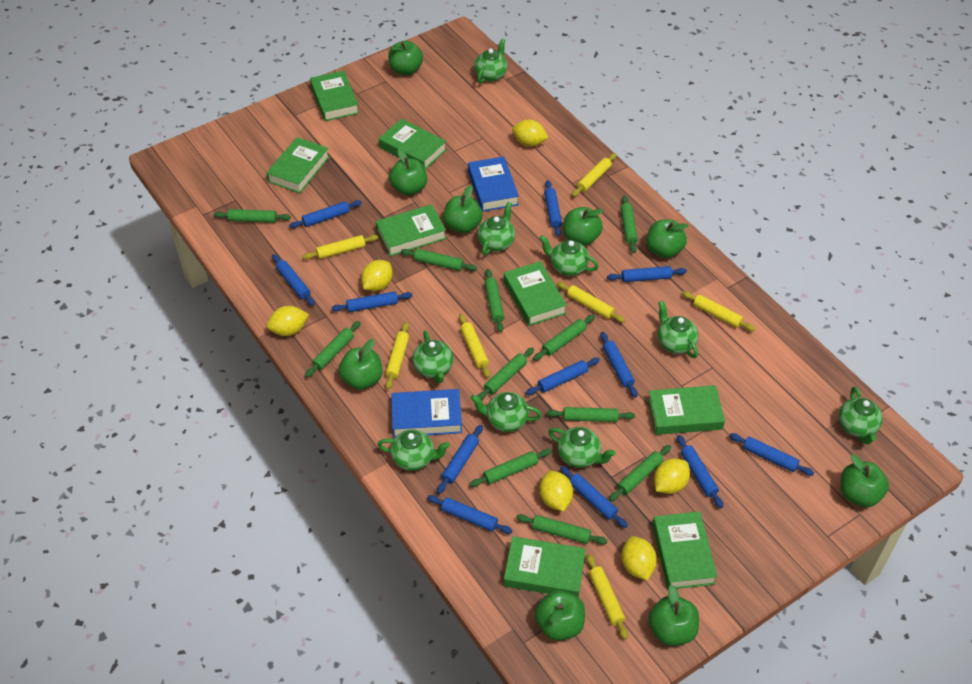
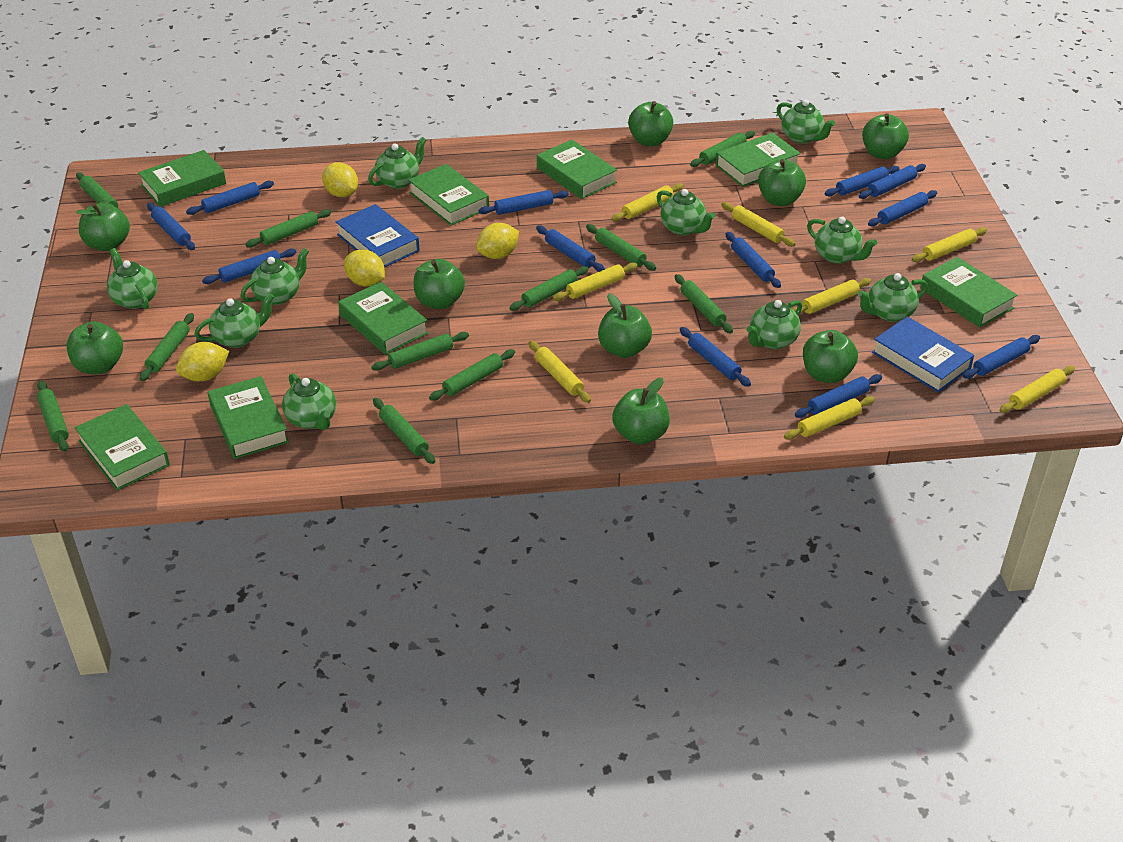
green teapot: [378,430,450,471] [412,330,453,383] [471,392,542,432] [474,39,507,83] [477,202,515,255] [540,235,599,276] [548,427,616,468] [658,301,698,358] [838,387,883,445] = 9 -> [107,248,158,309] [194,293,274,348] [241,248,309,305] [282,373,336,430] [368,137,426,189] [657,189,715,235] [747,300,802,349] [777,100,835,144] [807,217,877,264] [858,273,928,322] = 10
yellow lemon: [267,306,309,336] [361,260,393,291] [512,120,548,146] [539,471,573,512] [621,536,657,581] [654,458,690,494] = 6 -> [176,342,229,382] [322,162,358,197] [344,249,385,287] [476,223,519,259] = 4
yellow rolling pin: [302,235,379,260] [385,322,409,389] [459,314,490,378] [557,282,626,323] [572,153,616,197] [586,554,628,640] [682,291,755,331] = 7 -> [529,341,591,403] [553,263,638,301] [611,183,683,222] [721,202,795,247] [784,396,875,440] [792,278,871,314] [912,227,987,262] [1000,366,1075,413] = 8

